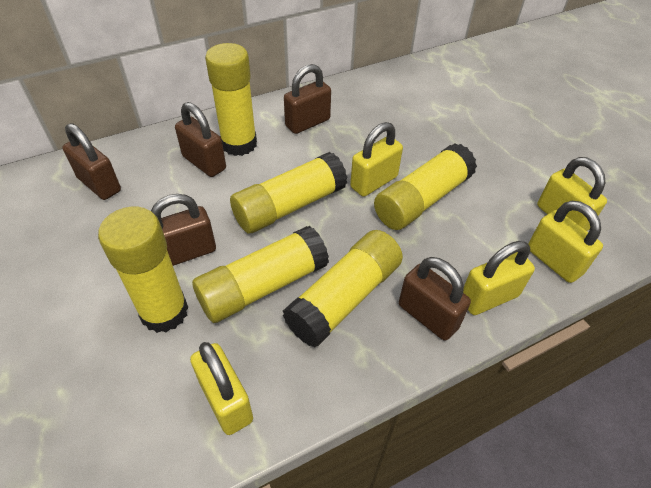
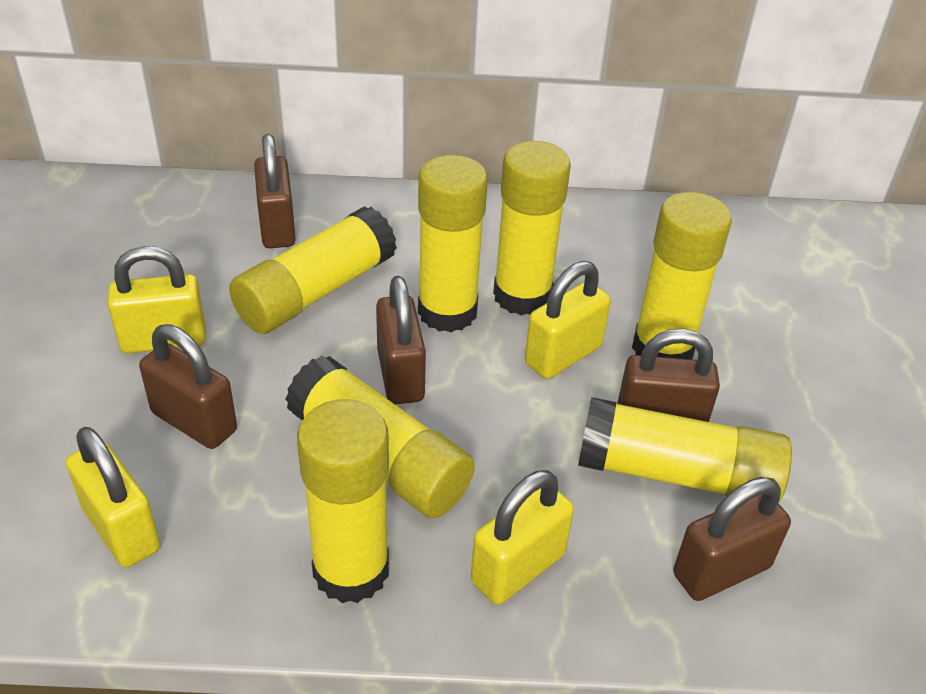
yellow glue stick: [98,207,188,333] [192,226,329,323] [205,43,257,156] [230,152,348,233] [283,230,403,347] [374,143,477,230] = 6 -> [229,206,397,334] [285,356,475,518] [297,399,389,603] [418,155,488,332] [493,141,571,315] [578,397,792,503] [632,192,732,359] = 7
yellow padlock: [190,342,253,435] [350,122,403,197] [463,241,535,315] [528,201,603,283] [537,157,607,231] = 5 -> [66,427,160,567] [108,246,206,353] [471,470,574,605] [525,261,611,379] = 4

